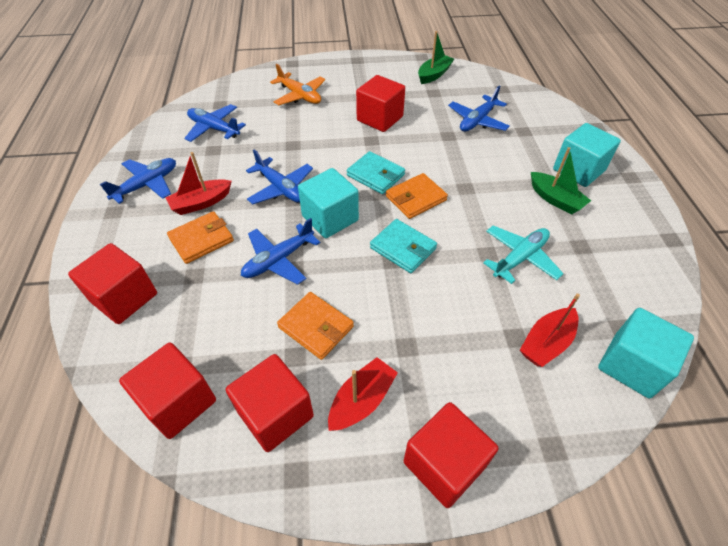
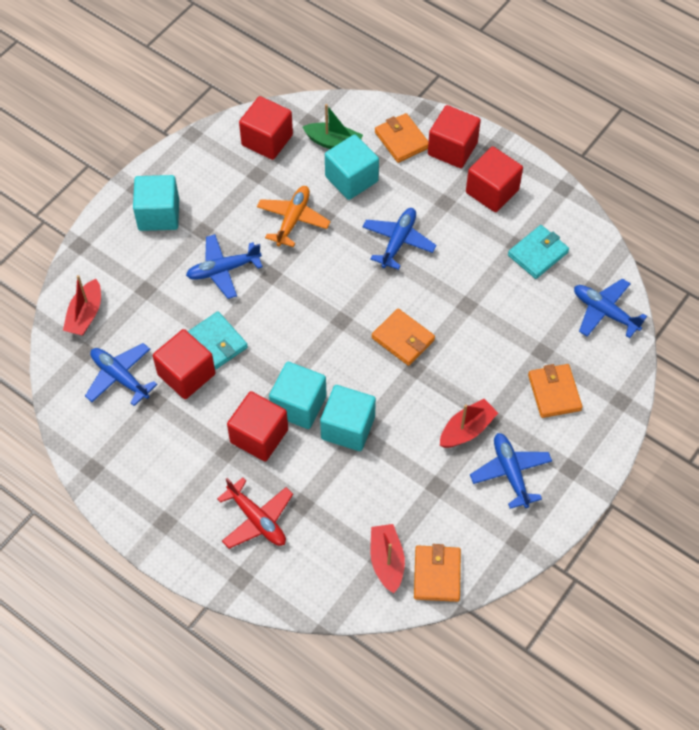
green boat: [418,31,454,84] [531,147,591,215] = 2 -> [302,104,363,149] = 1
orange wallet: [167,211,234,264] [277,292,354,360] [386,173,448,219] = 3 -> [372,308,435,366] [375,113,429,163] [414,544,461,602] [528,364,583,418] = 4
red plane: none = 0 -> [217,477,293,549] = 1
turquoise cube: [298,168,359,238] [553,123,621,187] [598,308,694,398] = 3 -> [133,175,179,231] [269,362,327,429] [320,385,376,451] [325,134,379,200] = 4
turquoise plane: [483,226,564,284] = 1 -> none = 0

